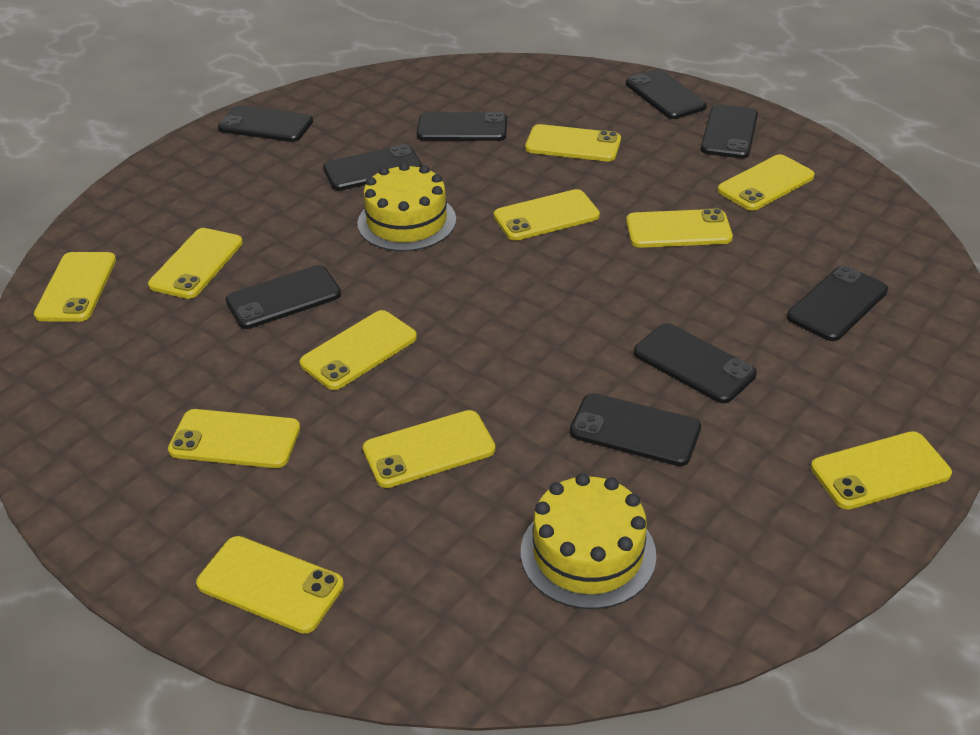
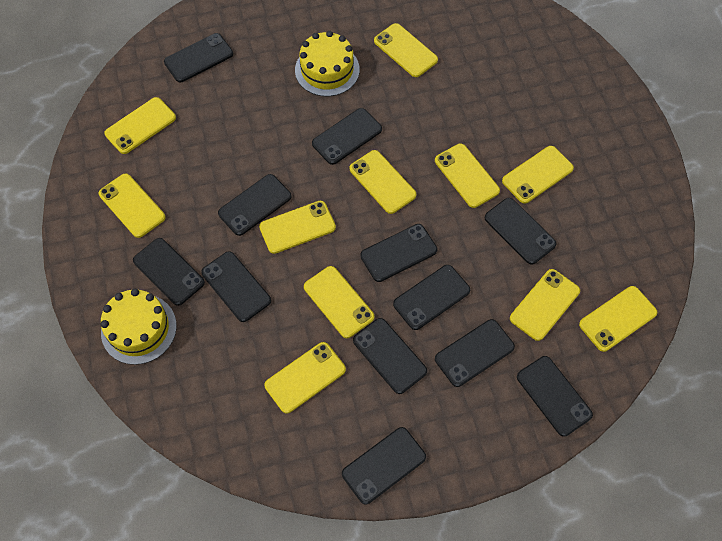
black phone: [218,105,313,142] [225,265,341,329] [323,144,422,191] [417,112,507,141] [570,393,701,466] [626,69,707,119] [634,323,757,403] [701,104,758,158] [787,266,888,341] = 9 -> [133,238,205,306] [164,33,233,82] [201,251,271,322] [218,174,292,236] [312,108,382,165] [342,427,426,504] [353,318,427,394] [360,224,437,282] [393,265,470,330] [435,319,515,387] [485,198,557,265] [517,356,593,437] = 12

